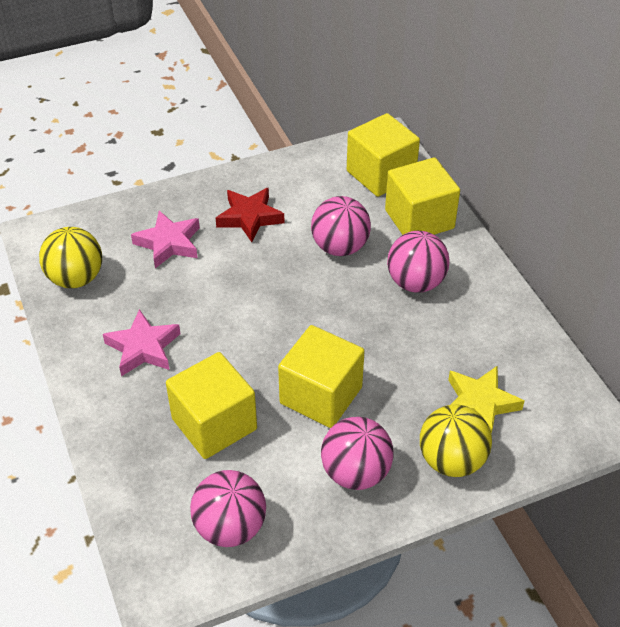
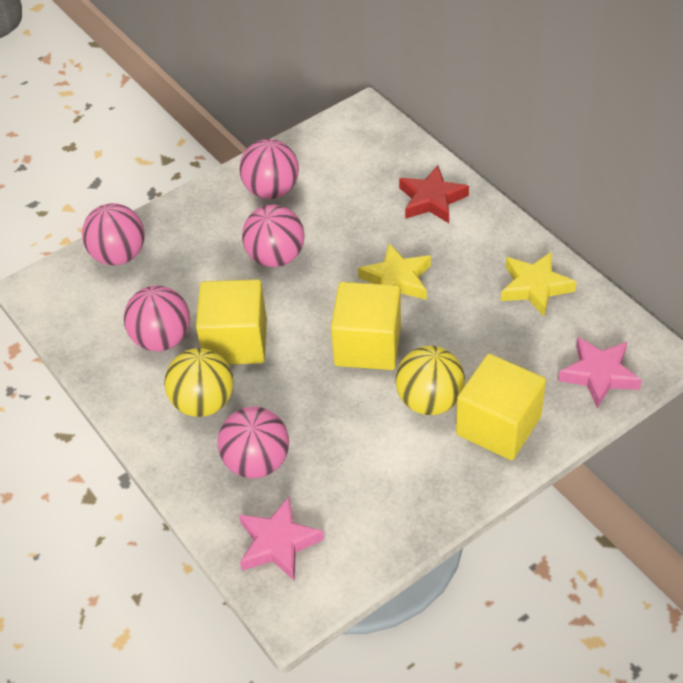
pink ball: [190,470,266,547] [311,196,371,256] [321,417,394,490] [387,231,449,293] = 4 -> [82,203,145,265] [124,286,190,351] [218,407,289,478] [239,139,299,199] [242,205,305,267] = 5
yellow cube: [166,352,257,459] [278,325,365,428] [347,113,420,197] [385,157,460,235] = 4 -> [196,279,267,365] [331,282,401,370] [456,354,546,460] = 3
yellow star: [448,366,524,434] = 1 -> [358,243,431,300] [501,251,577,316] = 2

